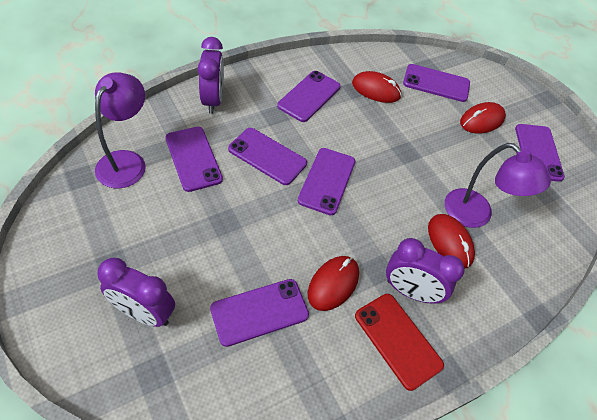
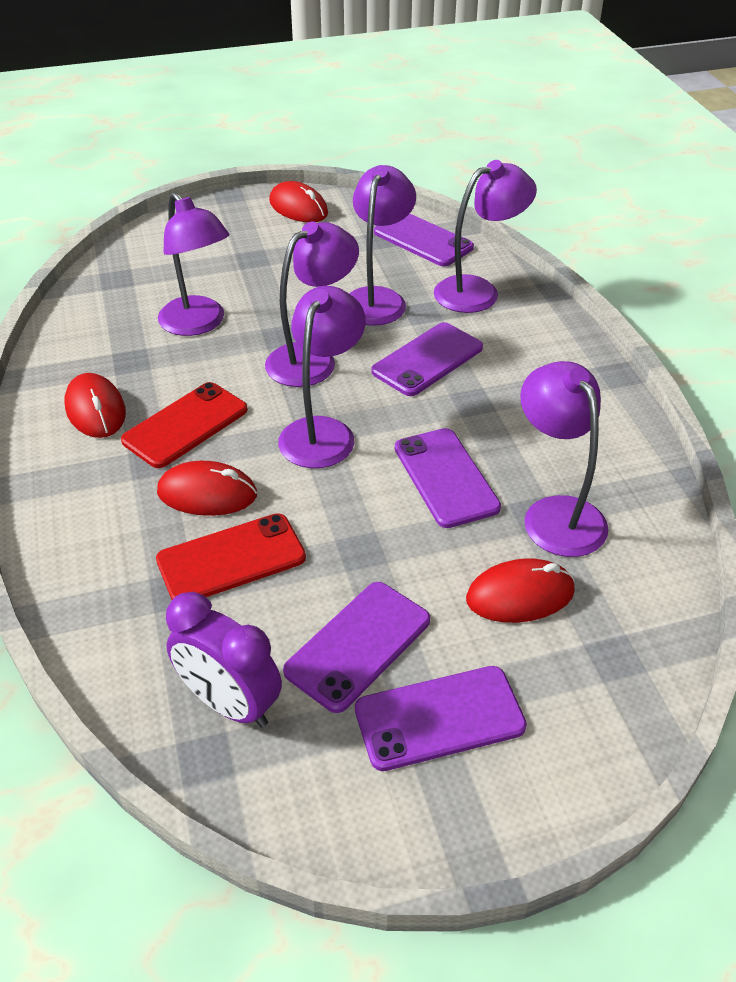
purple clock: [97,258,175,327] [197,37,224,114] [386,238,464,304] = 3 -> [166,592,282,727] = 1
purple lamp: [95,72,146,188] [445,143,551,228] = 2 -> [158,192,230,336] [265,221,359,387] [278,286,366,468] [349,165,416,326] [434,160,537,313] [520,361,609,557] = 6
purple phone: [165,127,223,192] [210,279,309,347] [228,128,307,185] [277,71,341,122] [298,148,355,215] [403,64,470,102] [515,124,565,182] = 7 -> [283,582,430,713] [355,666,527,771] [371,322,483,396] [374,214,474,266] [395,428,501,528] = 5
red phone: [355,294,444,391] = 1 -> [121,382,248,468] [156,513,306,600] = 2

